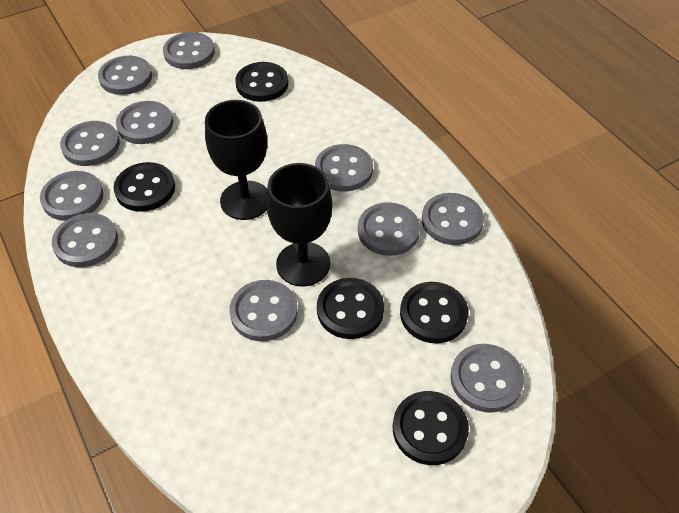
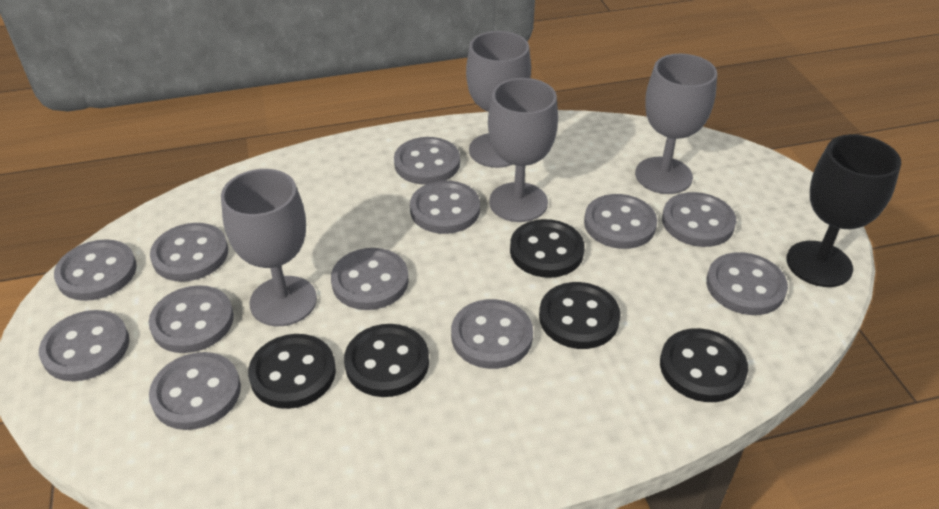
black goblet: [205,100,267,220] [266,163,332,287] = 2 -> [786,134,901,287] = 1
grey button: [40,171,103,221] [52,213,118,267] [60,121,120,166] [98,56,152,95] [116,101,173,144] [163,32,215,69] [229,280,298,341] [315,144,373,192] [358,202,420,256] [422,193,484,245] [450,344,524,412] = 11 -> [39,310,129,381] [54,239,137,301] [149,285,234,353] [149,352,241,430] [150,223,228,282] [331,248,409,310] [394,137,460,185] [410,181,480,234] [451,299,533,369] [584,194,657,249] [662,192,736,247] [706,252,788,315] = 12
grey goblet: none = 0 -> [221,169,317,326] [466,31,531,168] [488,78,558,222] [635,54,717,194] = 4

